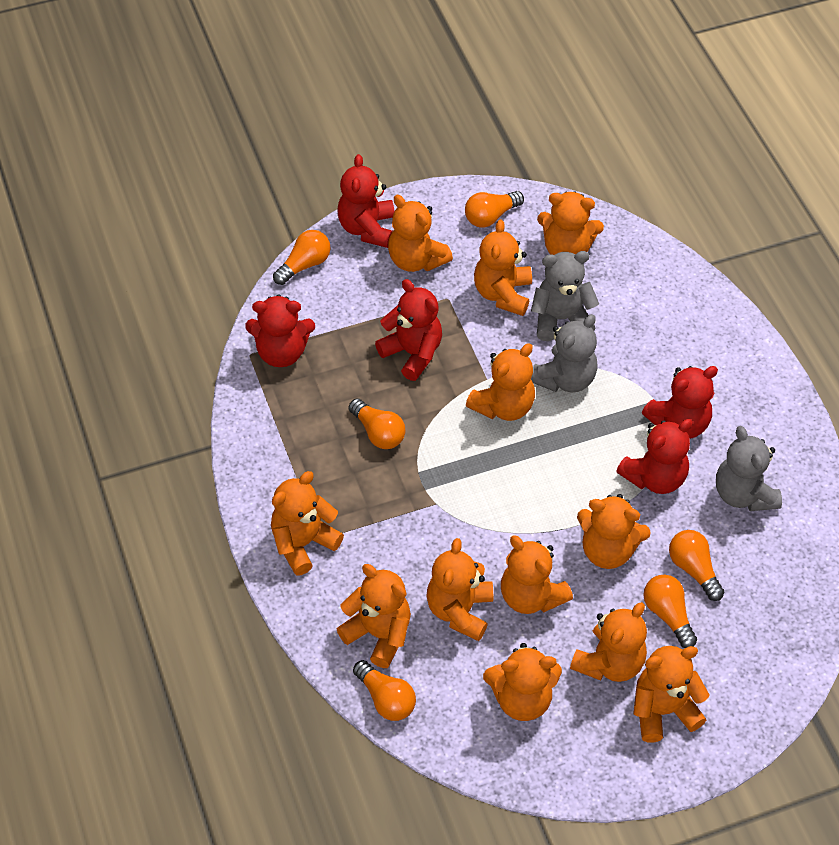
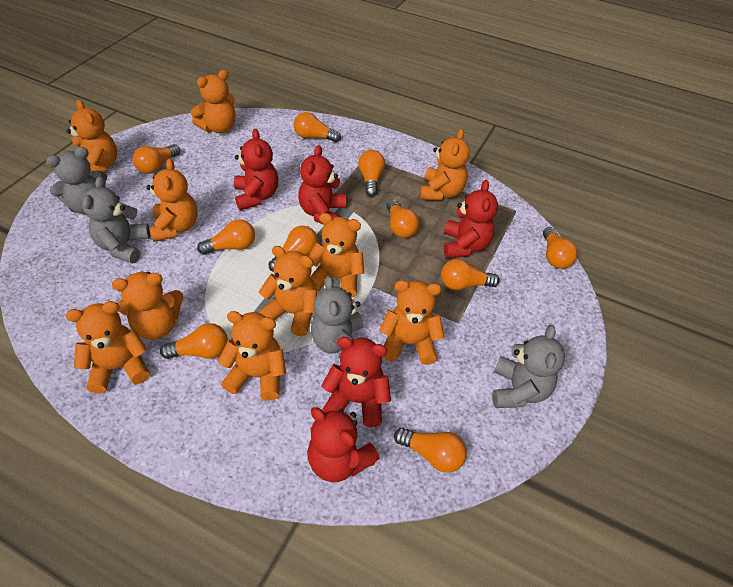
grey teddy bear: [531,251,599,341] [531,314,598,392] [716,426,782,511] = 3 -> [46,147,107,215] [82,176,150,264] [311,276,364,358] [492,325,565,408] = 4
orange light bulb: [273,230,331,285] [349,398,405,449] [353,660,416,721] [465,191,524,228] [643,575,697,648] [669,530,724,601] = 6 -> [133,144,180,174] [160,323,228,359] [197,219,255,255] [268,226,318,272] [294,112,341,142] [359,150,385,197] [386,199,419,238] [394,428,467,473] [441,259,500,290] [543,227,578,269] = 10
orange teddy bear: [271,471,344,575] [337,564,411,668] [388,195,453,272] [426,538,493,641] [466,343,535,421] [474,219,532,316] [483,643,562,721] [501,535,573,614] [537,192,604,255] [570,602,647,682] [577,494,651,569] [633,646,710,742] = 12 -> [66,301,150,393] [67,100,117,173] [112,272,184,340] [146,159,198,242] [191,70,236,134] [218,311,286,401] [259,246,317,336] [309,213,364,298] [379,280,445,365] [420,129,470,201] = 10

